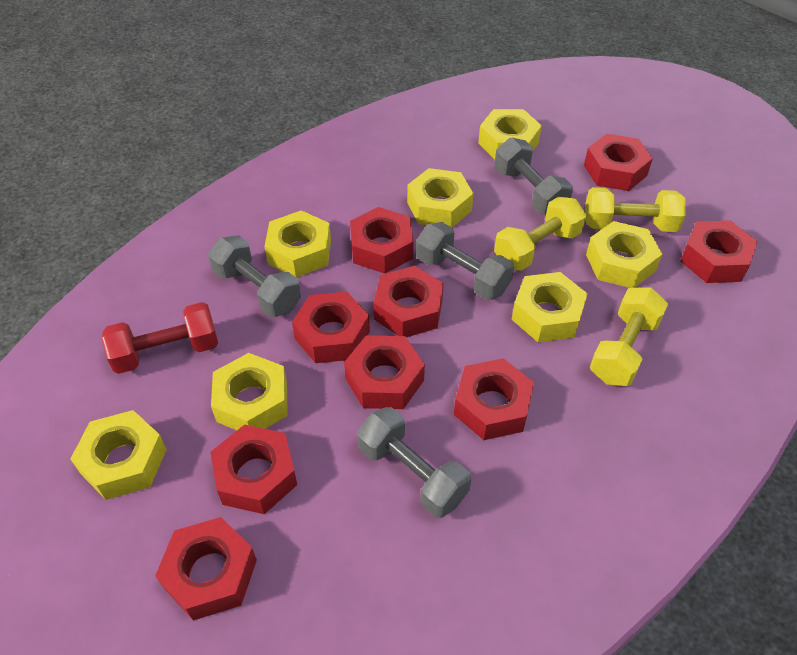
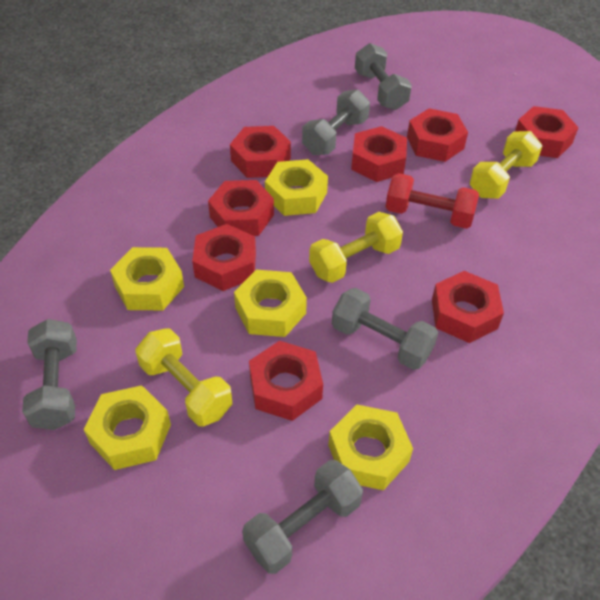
grey dumbbell: [208,235,301,317] [357,407,471,518] [416,222,514,300] [494,138,573,214] = 4 -> [22,319,77,430] [242,460,363,574] [302,89,370,155] [332,288,438,370] [355,43,412,110] = 5
red nut: [155,517,257,621] [210,424,297,514] [292,292,370,363] [344,335,425,409] [350,207,414,274] [373,266,444,337] [454,358,534,440] [584,134,653,191] [681,220,758,283] = 9 -> [192,224,256,291] [208,180,274,236] [230,126,291,178] [249,341,323,421] [351,126,407,182] [407,108,468,162] [432,271,504,343] [515,106,579,158] = 8
yellow nut: [71,410,167,500] [211,353,288,430] [264,210,331,278] [407,168,474,227] [478,109,542,159] [511,272,588,342] [586,221,662,288] = 7 -> [84,385,171,470] [110,247,184,310] [234,270,307,337] [265,159,328,216] [328,405,413,490] = 5

